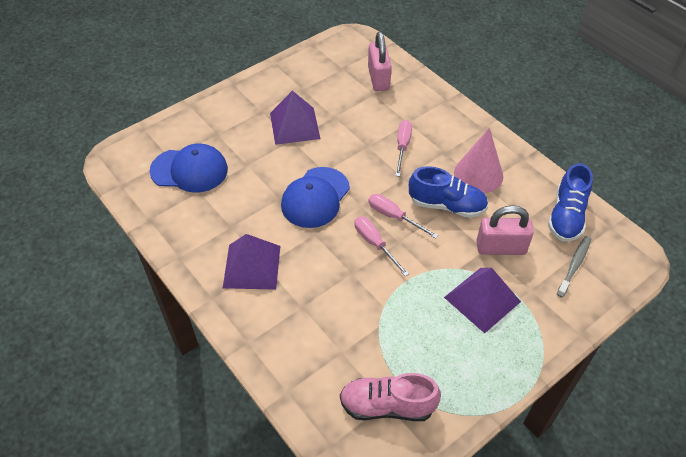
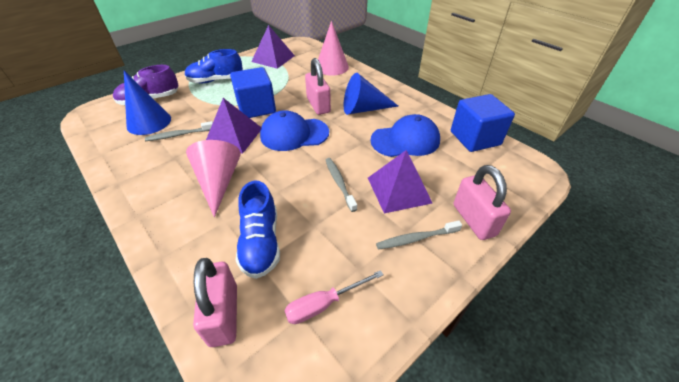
blue cone: none = 0 -> [124,71,171,135] [344,73,398,115] = 2
blue cube: none = 0 -> [230,67,276,118] [451,94,515,152] = 2
grey toothbrush: [557,236,591,298] = 1 -> [145,121,213,141] [326,158,357,212] [376,220,462,250] = 3
pink cone: [454,128,503,193] = 1 -> [186,140,241,217] [318,21,349,76] = 2
pink padlock: [368,32,392,91] [476,205,534,255] = 2 -> [193,258,237,347] [305,58,331,115] [454,165,511,240] = 3
pink screwdriver: [355,216,409,276] [369,194,438,239] [395,120,412,177] = 3 -> [284,270,383,324] = 1
pink shoe: [340,373,441,421] = 1 -> none = 0
purple shoe: none = 0 -> [113,65,178,105] = 1

